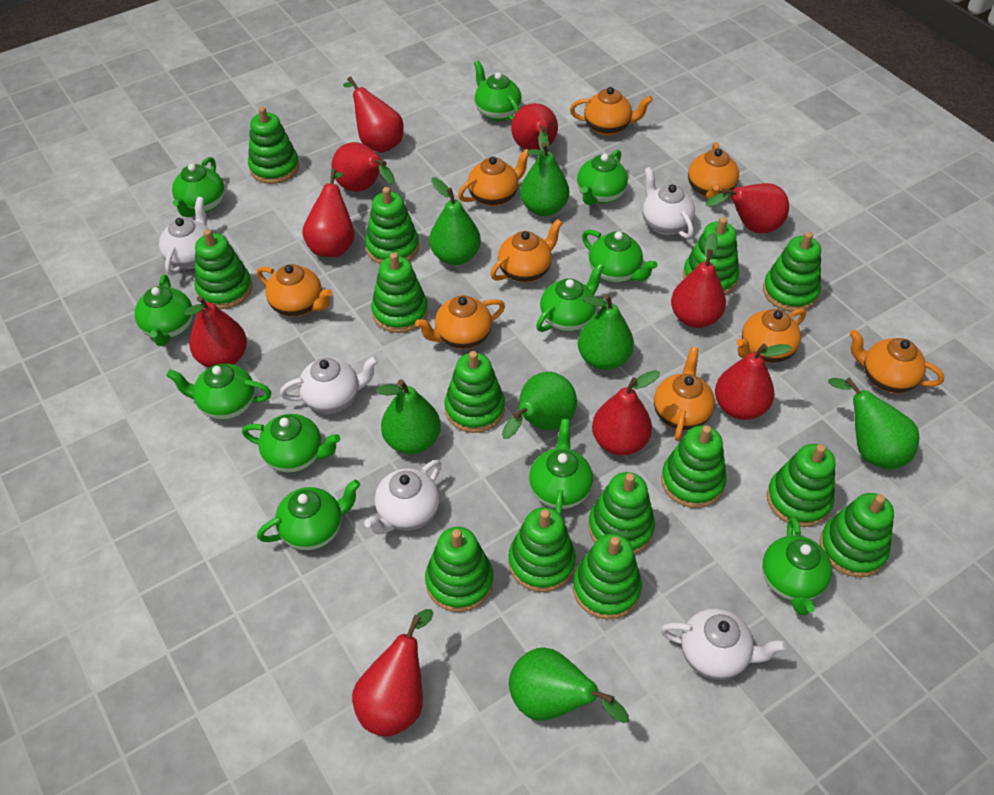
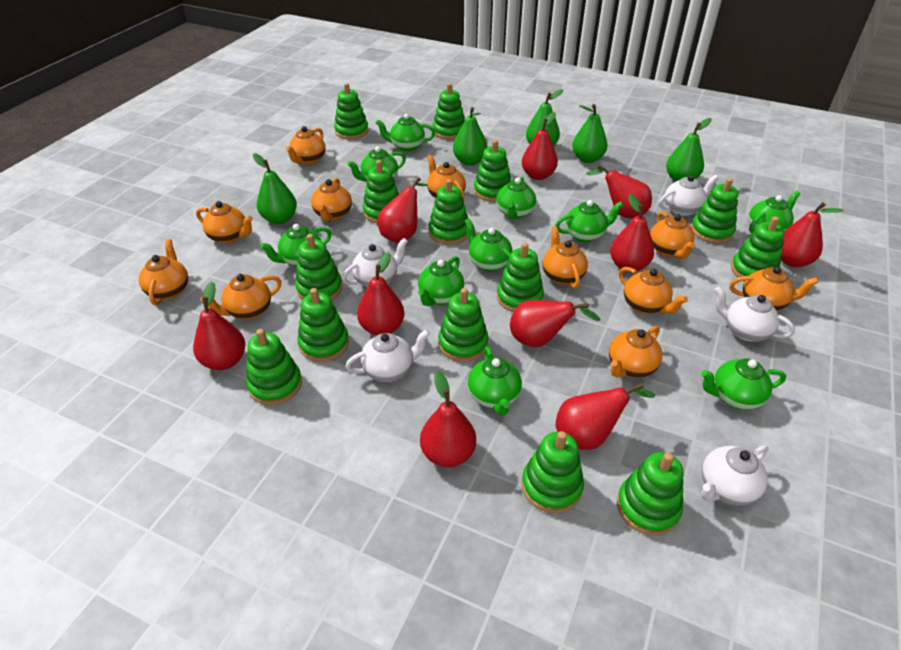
green pear: [376,379,441,454] [429,178,481,265] [502,372,577,439] [509,647,629,723] [520,142,569,216] [578,294,634,370] [828,378,919,469] = 7 -> [253,153,297,224] [453,107,487,166] [526,89,563,146] [572,104,608,163] [666,118,712,182] = 5
green teapot: [135,275,193,346] [166,364,271,420] [172,157,225,217] [242,414,340,473] [257,479,360,550] [474,61,522,121] [529,419,593,515] [536,263,604,332] [577,149,628,205] [582,230,657,283] [762,517,832,615] = 11 -> [260,224,332,267] [347,146,406,182] [376,114,435,151] [418,256,464,306] [465,218,512,272] [468,347,522,416] [496,177,536,219] [555,200,623,242] [701,359,786,410] [748,191,800,233] = 10
orange teapot: [257,264,333,317] [415,295,505,349] [458,149,530,207] [491,219,562,282] [570,87,653,136] [654,347,715,441] [688,142,739,200] [737,309,806,363] [849,329,944,393] = 9 -> [139,239,188,305] [196,201,253,244] [201,274,282,319] [286,126,325,165] [311,178,352,221] [427,155,466,200] [543,226,588,289] [609,326,662,378] [619,267,688,314] [650,211,695,259] [730,267,819,311] = 11

